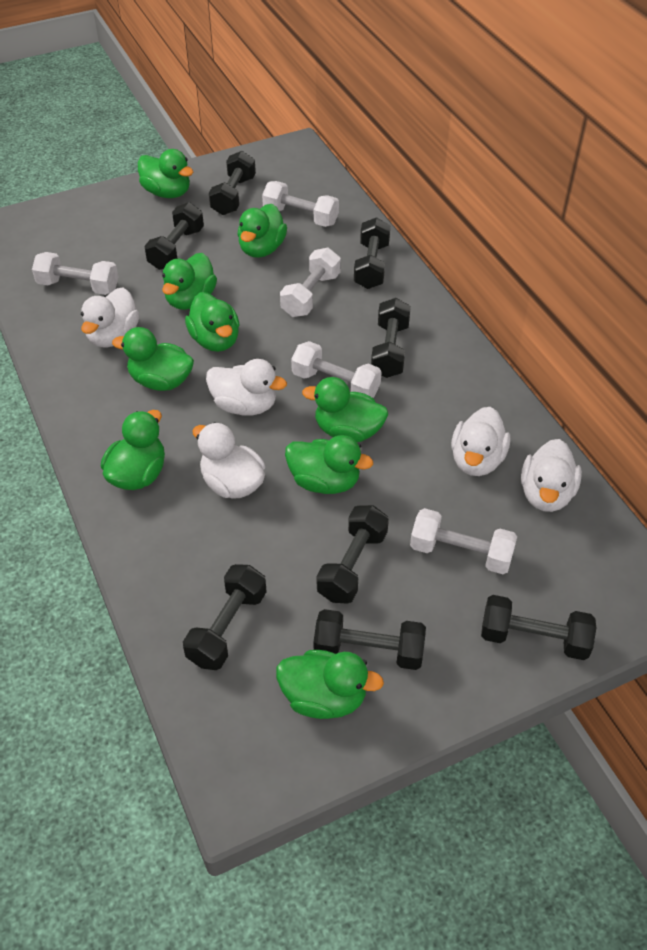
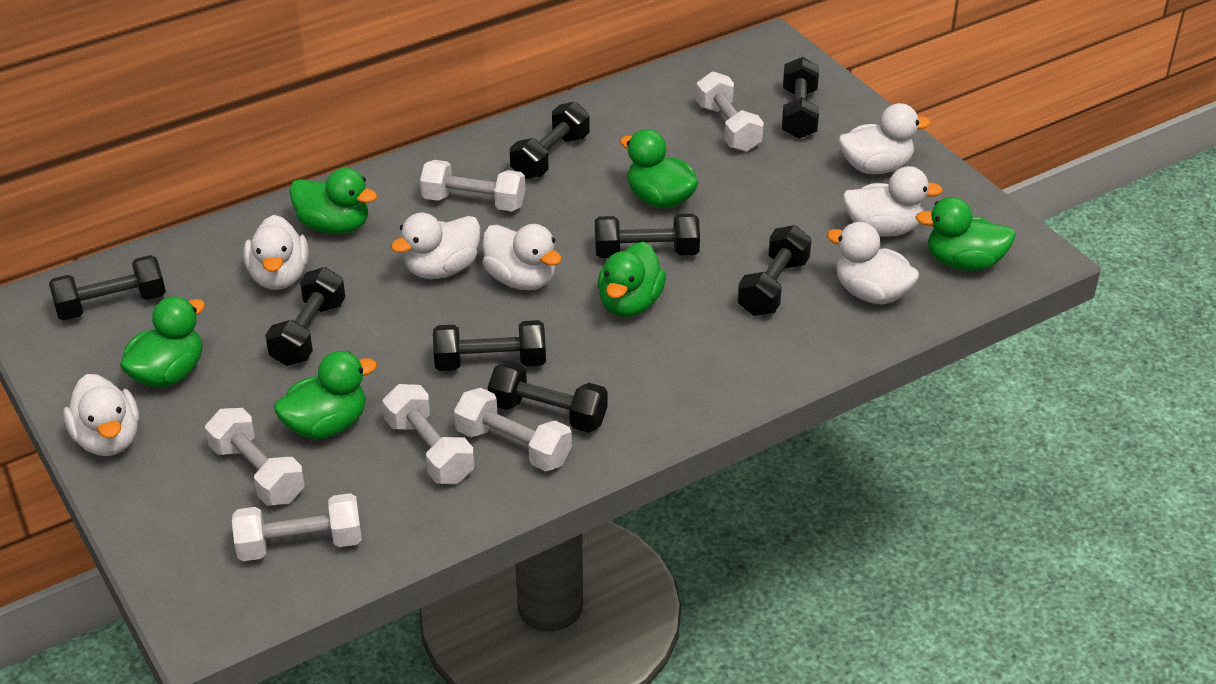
green duck: [101,410,165,490] [112,327,194,391] [138,149,193,198] [162,253,217,310] [185,292,239,352] [237,204,287,258] [276,650,384,719] [285,435,373,494] [302,377,388,442] = 9 -> [120,296,205,387] [274,351,377,439] [290,168,377,234] [598,242,666,317] [620,129,698,209] [915,197,1016,271] = 6
white duck: [81,288,140,348] [192,422,265,499] [206,359,287,416] [451,407,510,476] [521,439,582,512] = 5 -> [63,374,139,456] [243,215,309,290] [391,212,481,279] [482,224,562,290] [826,222,919,304] [838,103,931,174] [842,166,943,237] = 7
white dumbbell: [32,252,118,295] [262,181,339,227] [280,248,341,317] [291,341,382,398] [410,508,517,574] = 5 -> [205,408,305,505] [232,493,362,561] [382,384,475,484] [420,160,525,211] [454,388,572,471] [696,71,764,152] = 6

